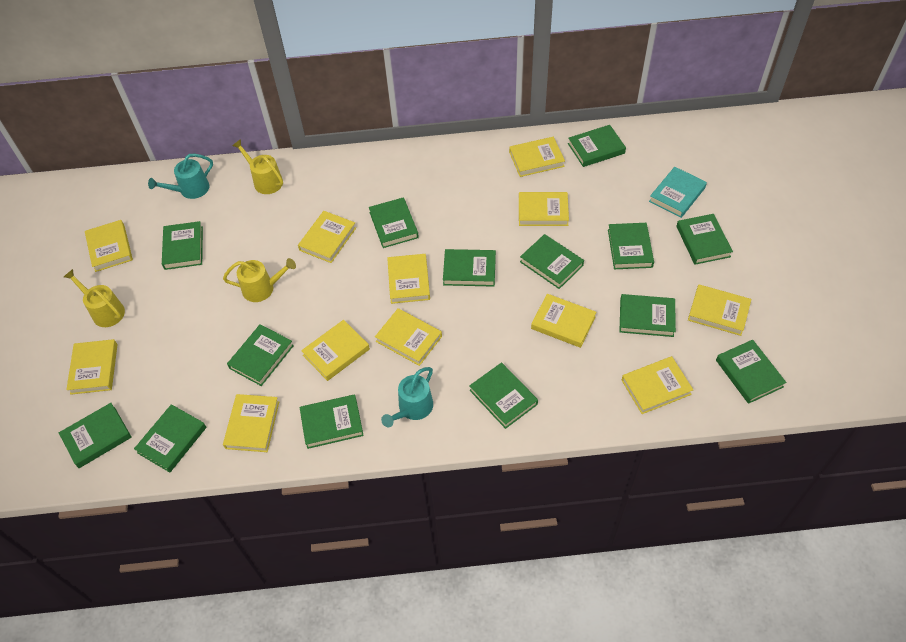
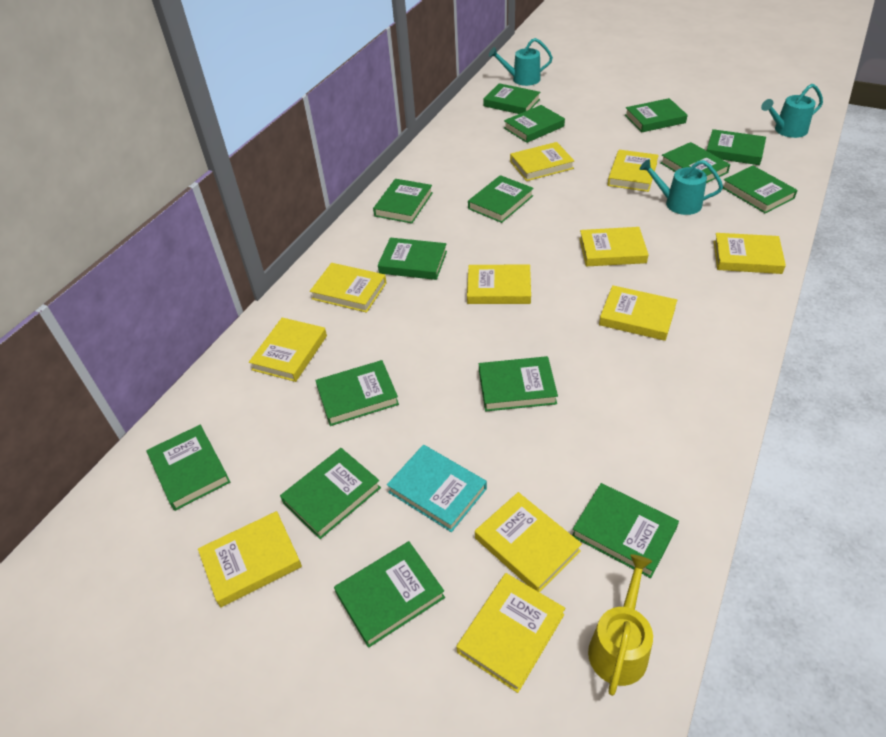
green book: [59,403,131,468] [134,404,206,473] [162,221,203,270] [227,324,294,386] [299,394,364,449] [369,197,419,248] [443,249,496,287] [469,363,538,429] [520,234,584,289] [568,125,626,167] [608,223,654,269] [619,294,676,337] [676,214,733,265] [716,340,787,404] = 14 -> [147,425,230,511] [280,448,381,539] [315,360,399,426] [334,541,445,648] [373,179,433,224] [378,238,447,280] [468,175,534,223] [479,356,558,411] [484,83,540,114] [504,105,565,143] [572,483,679,578] [625,98,688,133] [660,142,730,183] [707,129,766,165] [723,166,798,213] = 15
turquoise watering can: [148,154,213,199] [381,367,433,428] = 2 -> [489,38,553,86] [640,159,723,215] [761,84,823,138] = 3
yellow book: [66,339,117,395] [85,220,133,272] [223,394,279,452] [298,211,356,263] [301,320,370,381] [375,308,442,366] [387,254,430,304] [509,137,565,177] [519,192,569,226] [531,294,596,348] [622,356,693,414] [688,284,751,336] = 12 -> [198,511,302,607] [249,318,327,382] [310,263,387,313] [456,573,565,693] [467,264,531,304] [475,492,582,592] [510,142,574,181] [579,227,649,266] [599,285,677,341] [608,150,659,192] [714,233,786,274] = 11
yellow watering can: [64,269,125,327] [223,258,296,302] [232,139,283,194] = 3 -> [588,554,653,696] = 1

